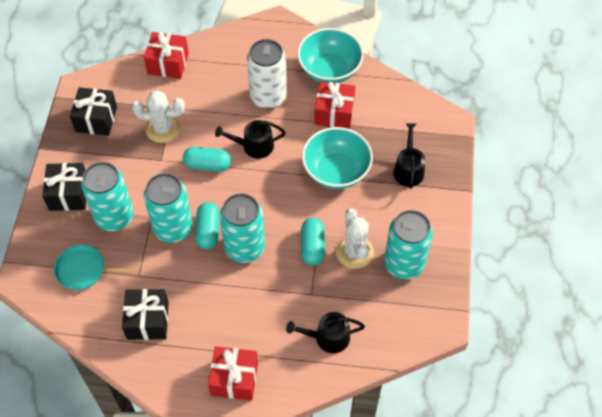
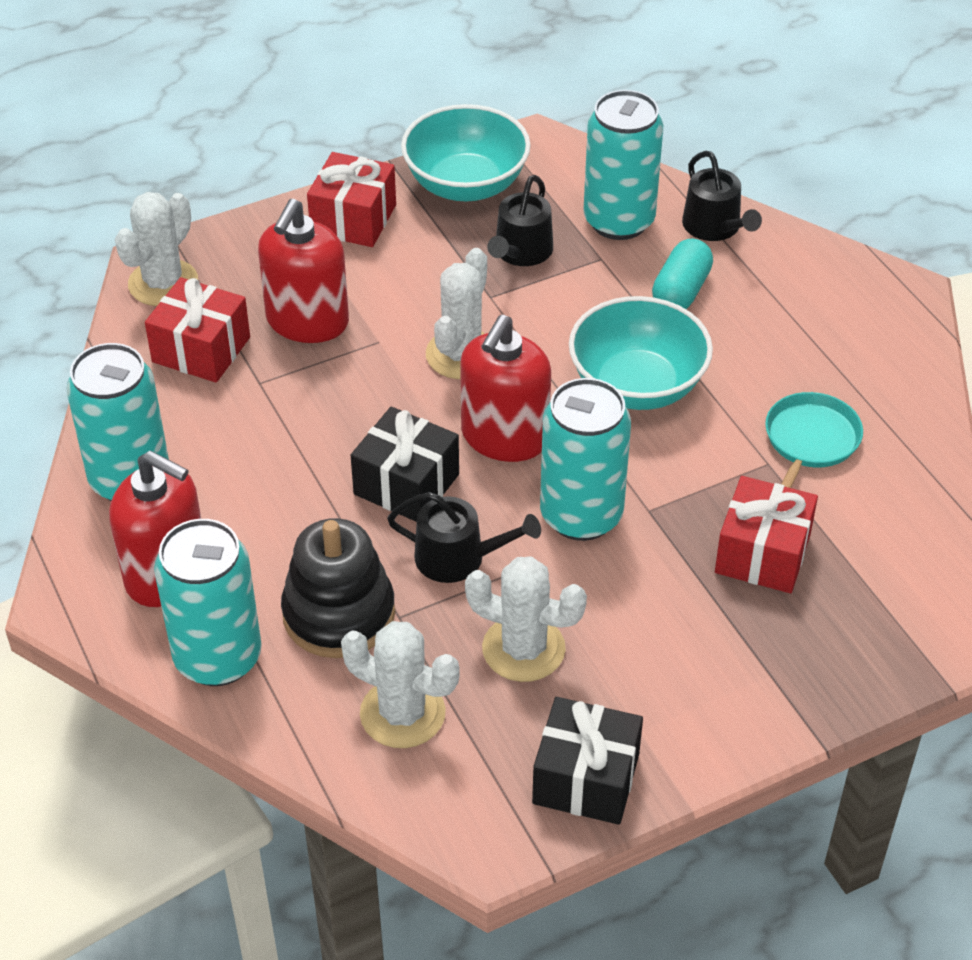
black gift: [42,163,86,211] [70,87,117,136] [122,289,169,340] = 3 -> [351,407,459,522] [532,697,643,825] = 2
black stacking toy: none = 0 -> [281,518,395,658] = 1
red soap dispenser: none = 0 -> [109,451,201,607] [258,199,349,343] [460,315,551,462] = 3
turquoise capsule: [183,147,231,171] [195,202,220,249] [301,218,325,265] = 3 -> [652,238,713,309] = 1
white cactus: [132,90,185,143] [336,208,374,269] = 2 -> [115,192,198,306] [341,621,460,748] [426,248,487,379] [465,556,587,682] = 4
white can: [247,39,287,109] = 1 -> none = 0

